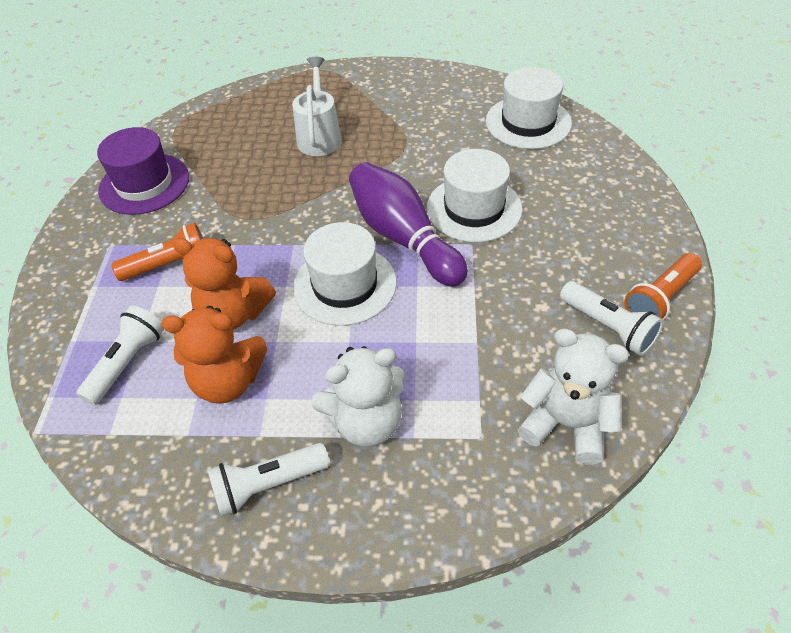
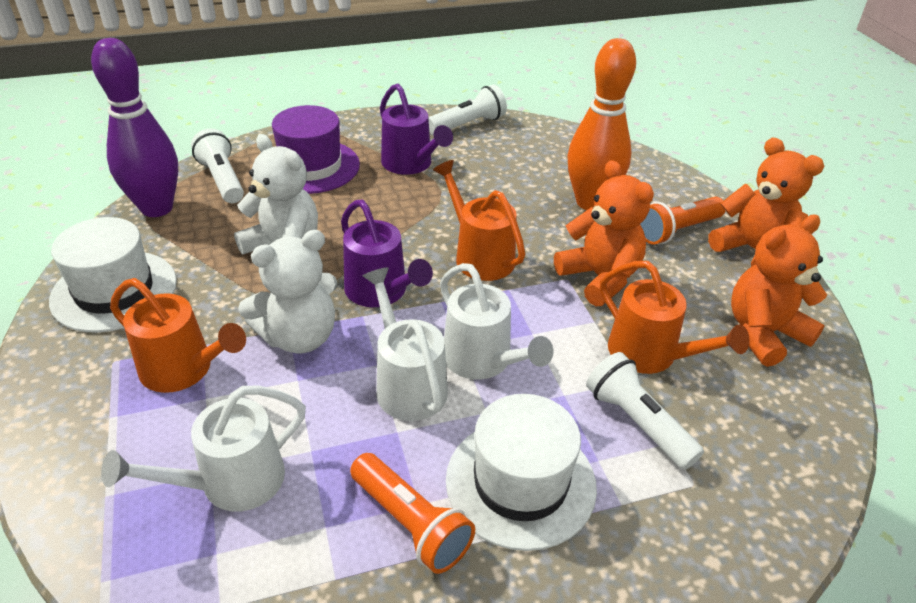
orange bowling pin: none = 0 -> [568,38,636,210] = 1
orange teddy bear: [161,306,267,404] [173,238,276,330] = 2 -> [554,160,654,306] [708,137,824,267] [731,214,827,367] = 3
orange watering can: none = 0 -> [110,278,246,393] [433,160,525,281] [600,261,750,374] = 3
purple watering can: none = 0 -> [341,200,433,307] [380,84,453,175] = 2
white hat: [293,222,397,326] [427,149,523,242] [486,67,572,149] = 3 -> [49,217,177,333] [446,394,597,551] = 2
white watering can: [292,57,342,156] = 1 -> [101,386,306,512] [363,267,448,421] [440,263,554,380] = 3

